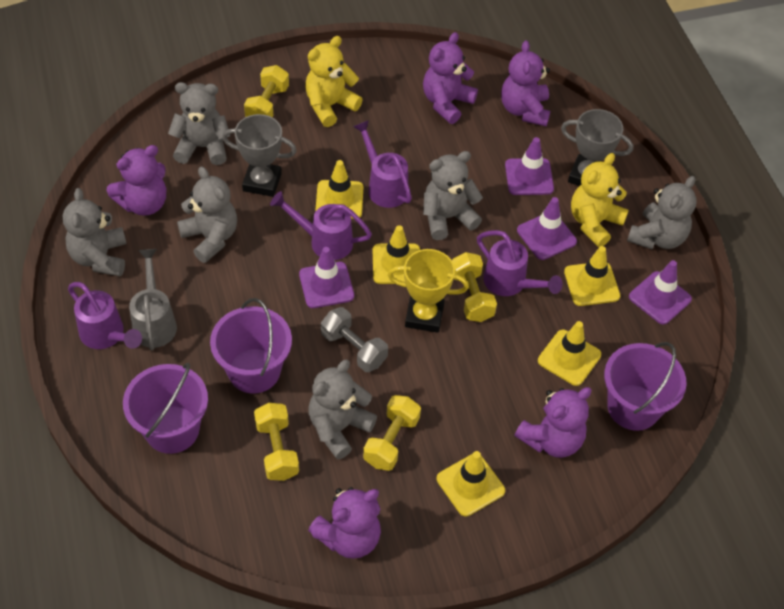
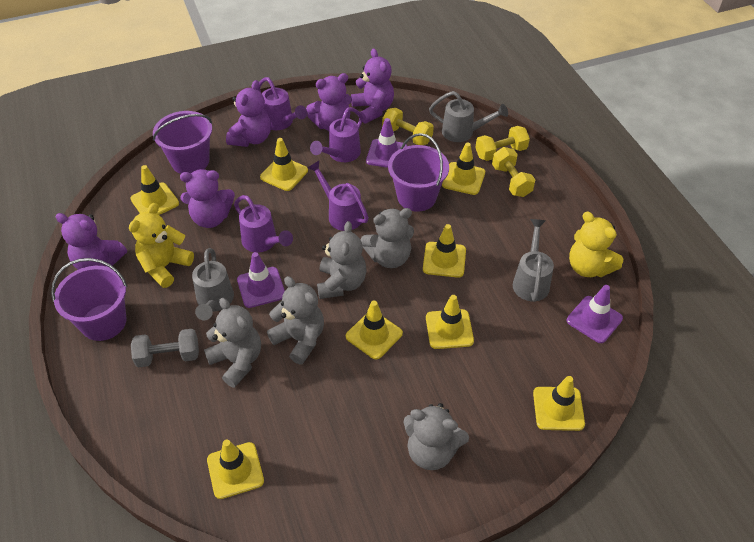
grey teddy bear: [63,188,127,276] [168,82,230,165] [177,166,237,263] [309,360,377,460] [423,151,483,240] [627,176,697,250] = 6 -> [204,298,261,388] [267,276,324,364] [317,221,366,299] [361,208,414,268] [403,403,469,470] = 5
grey trophy: [222,114,297,197] [561,109,633,186] = 2 -> none = 0
grey watering can: [129,249,177,350] = 1 -> [192,248,234,321] [429,91,508,142] [513,219,554,302] = 3
purple traffic cone: [299,247,354,308] [505,137,554,195] [517,197,577,260] [629,260,692,324] = 4 -> [237,252,285,308] [366,118,407,168] [567,285,623,343] = 3
yellow dumbbell: [244,65,289,117] [254,403,299,481] [363,395,421,471] [452,252,497,322] = 4 -> [382,108,434,145] [475,126,530,161] [492,147,535,197] = 3
yellow traffic cone: [315,160,363,219] [373,225,420,284] [437,451,505,517] [538,321,601,386] [564,246,620,306] = 5 -> [130,165,179,215] [207,439,264,499] [260,138,308,191] [346,301,403,360] [423,224,466,278] [426,295,474,349] [442,143,485,195] [533,376,585,431] = 8
yellow trophy: [388,249,469,333] = 1 -> none = 0

